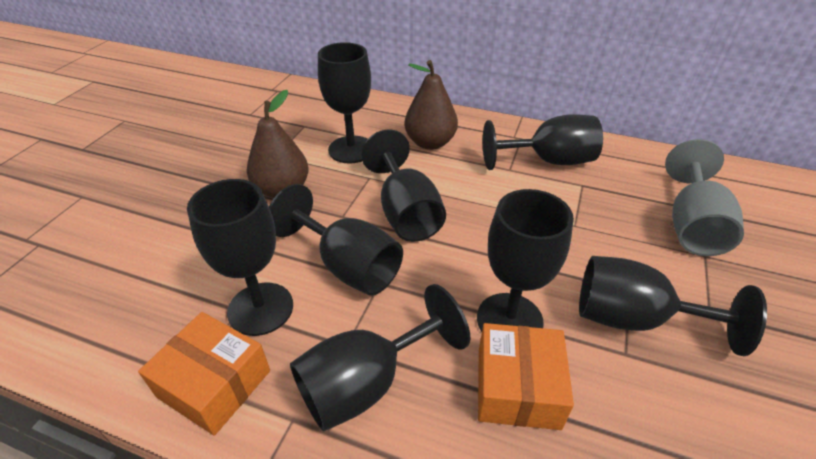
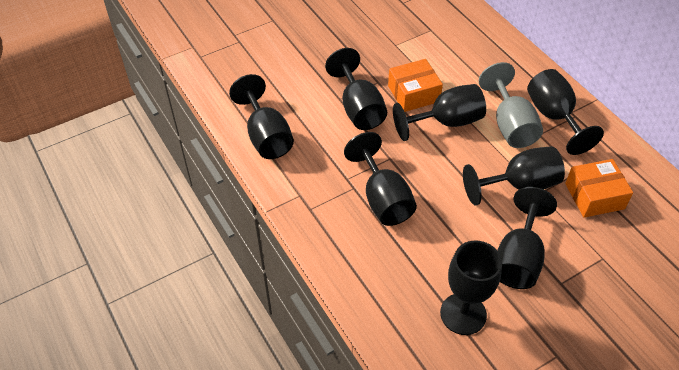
brown pear: [247,90,309,198] [405,60,458,150] = 2 -> none = 0

